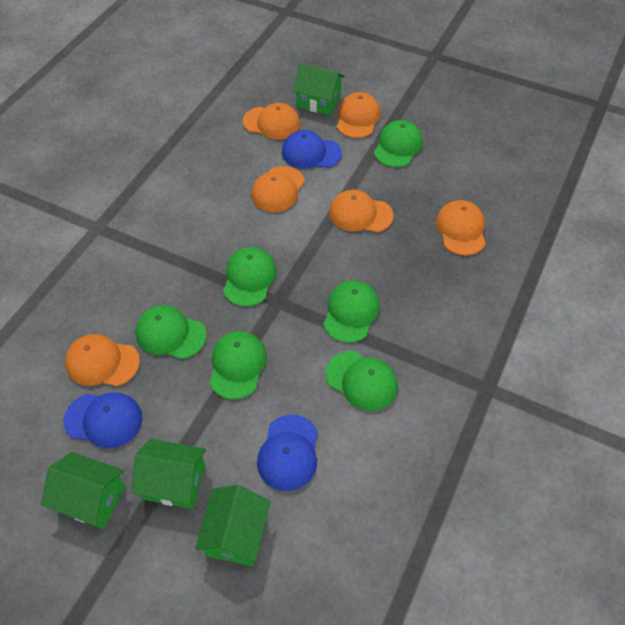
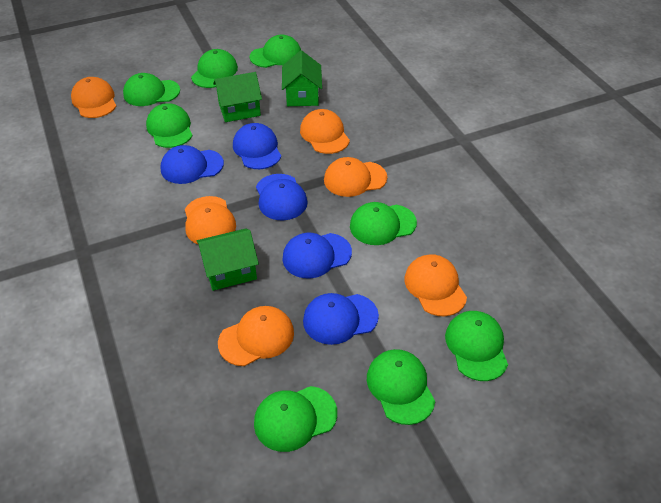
blue cap: [63,392,143,448] [257,415,318,491] [282,130,342,168] = 3 -> [161,145,224,184] [233,123,281,169] [256,174,308,220] [282,233,352,278] [303,293,379,345] = 5
green cap: [135,305,206,359] [210,331,267,399] [223,247,277,307] [323,281,380,343] [325,351,398,411] [374,120,423,167] = 6 -> [123,73,180,106] [146,103,193,148] [191,49,238,88] [250,35,301,68] [254,386,337,452] [350,202,417,245] [367,349,435,425] [445,311,508,381] = 8
green house: [41,452,125,529] [131,439,206,509] [195,485,271,566] [293,63,345,116] = 4 -> [197,229,259,291] [213,72,262,122] [282,50,322,106] = 3

